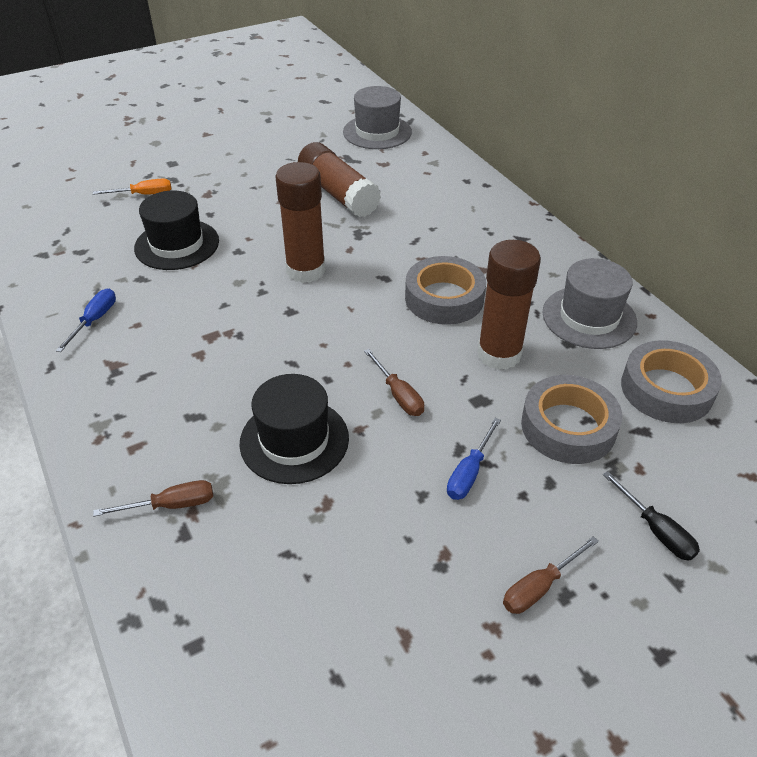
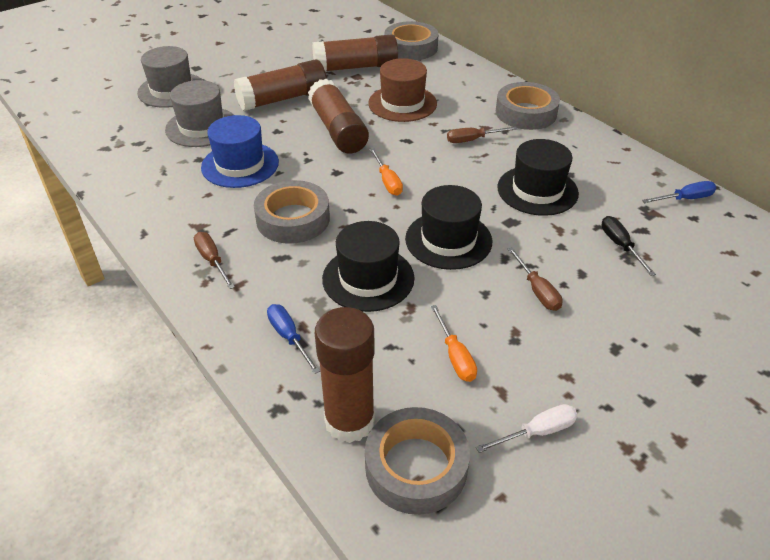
black hat: [134,190,219,270] [239,374,349,484] = 2 -> [322,221,414,312] [405,185,492,270] [497,139,579,216] = 3
blue hat: none = 0 -> [201,115,279,188] = 1
brown glue stick: [275,162,326,283] [298,142,381,217] [477,240,541,370] = 3 -> [234,59,327,111] [308,79,369,153] [312,34,398,72] [315,307,375,443] = 4
brown hat: none = 0 -> [368,58,437,122] = 1
grey tape: [405,256,486,325] [521,375,622,464] [621,340,722,423] = 3 -> [254,180,330,244] [365,407,470,515] [385,21,438,60] [496,82,560,130] = 4
orange screwdriver: [93,179,171,195] = 1 -> [370,148,403,195] [431,305,477,382] = 2
white screwdriver: none = 0 -> [476,404,578,453] = 1

